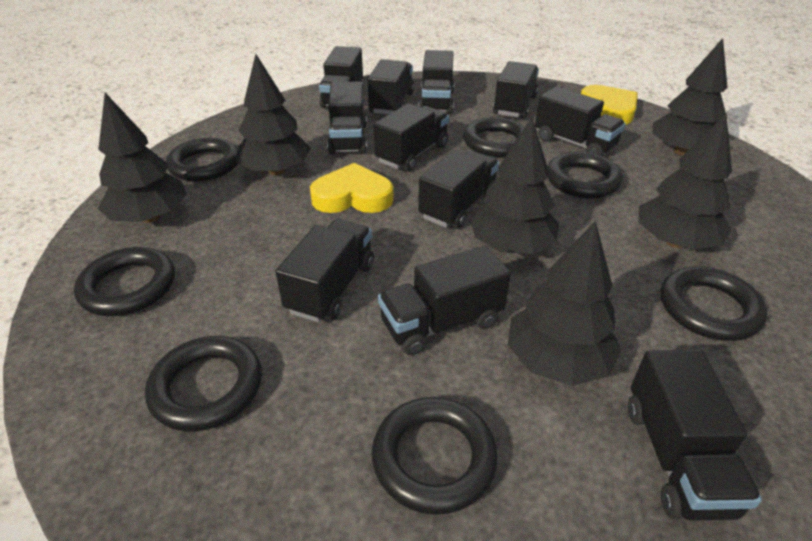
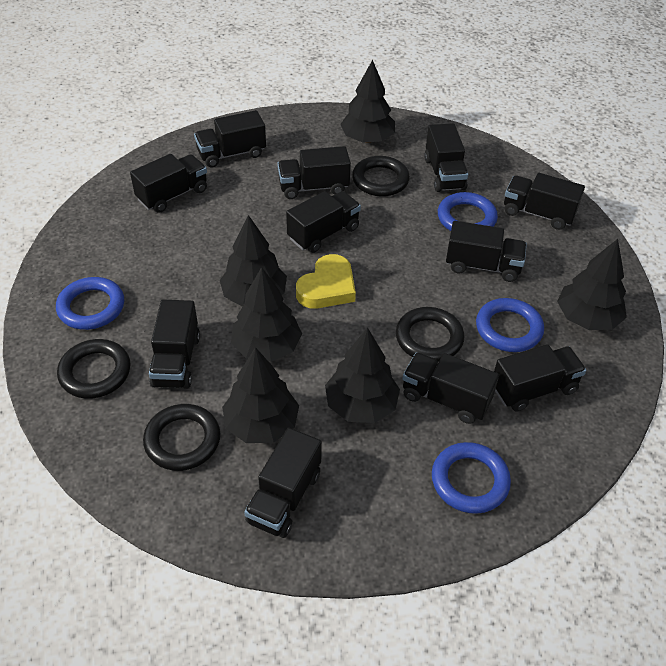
black ring: [74,247,175,316] [145,336,262,432] [166,138,238,182] [372,397,498,515] [463,117,525,157] [547,152,623,199] [661,266,767,341] = 7 -> [57,339,131,399] [143,404,220,471] [352,156,410,197] [396,307,464,362] = 4
blue ring: none = 0 -> [56,277,124,330] [432,442,511,514] [438,192,498,231] [476,298,544,352] = 4
yellow heart: [310,163,394,213] [581,85,638,125] = 2 -> [296,254,356,309] = 1

